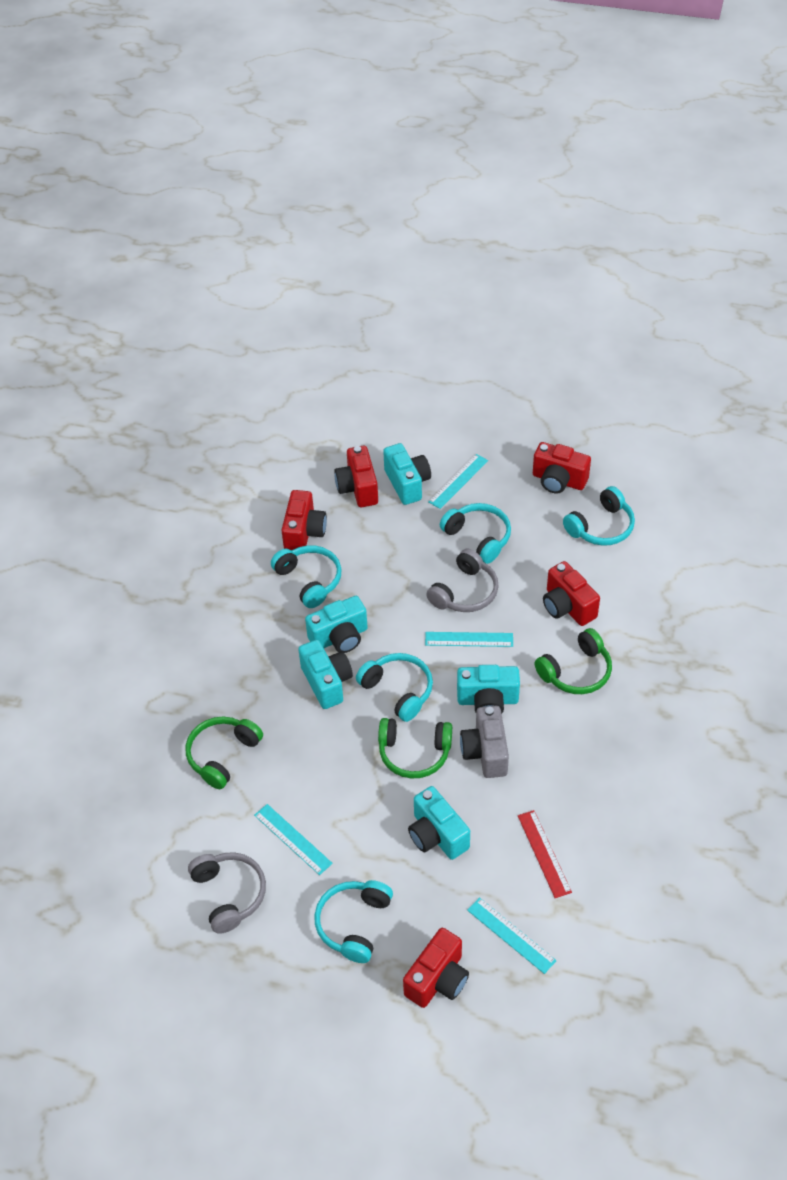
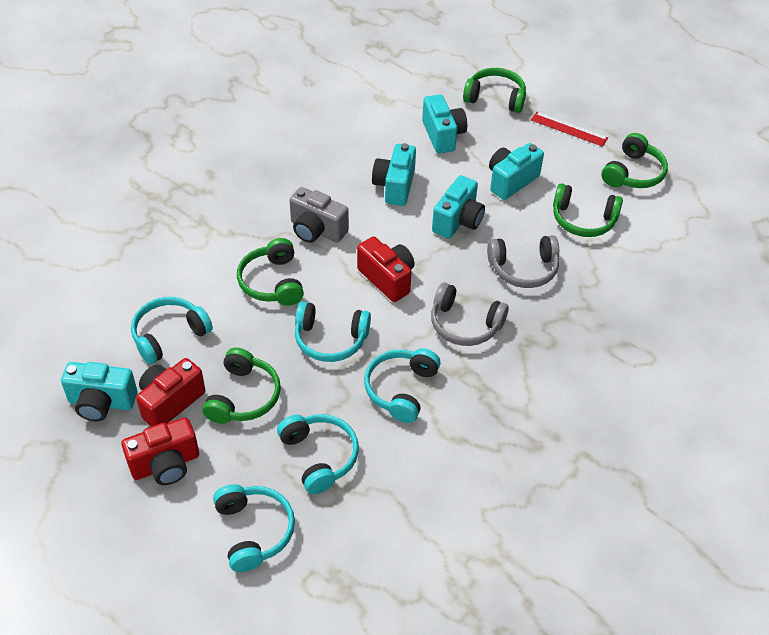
green headphones: [186,716,263,789] [378,718,452,779] [535,628,612,694] = 3 -> [202,347,281,424] [237,238,304,306] [463,68,526,113] [553,183,623,237] [601,133,668,188] = 5
red camera: [281,490,327,551] [334,446,378,507] [403,928,469,1008] [533,442,591,493] [543,561,600,626] = 5 -> [121,417,199,485] [136,358,205,427] [357,236,415,302] = 3
turquoise ruler: [254,804,333,875] [425,632,513,647] [428,454,488,509] [467,897,557,974] = 4 -> none = 0

